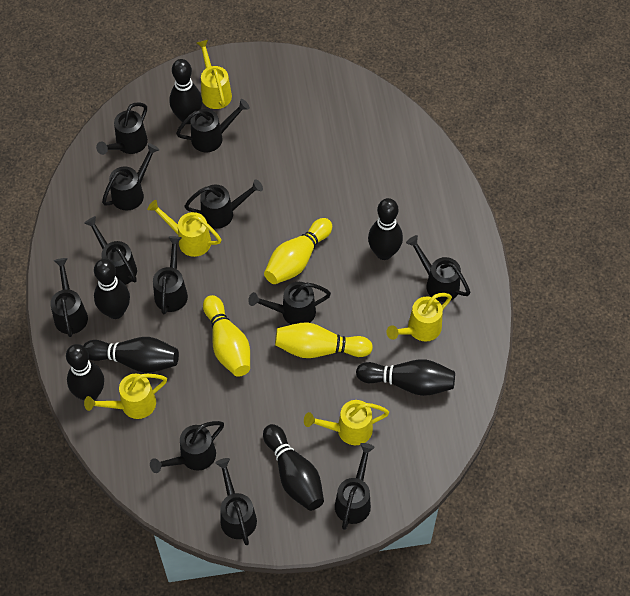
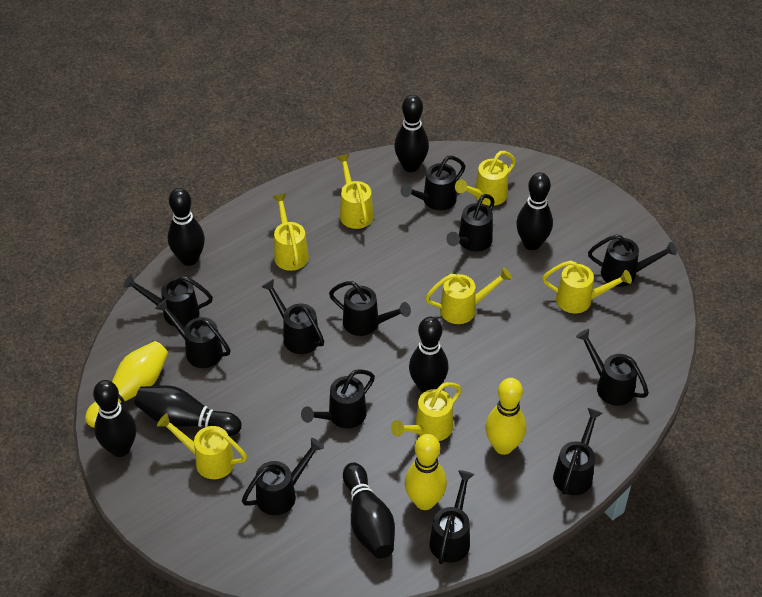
yellow watering can: [84,374,167,419] [147,200,221,257] [197,40,232,109] [304,400,389,445] [386,293,452,342] = 5 -> [157,413,247,479] [273,193,309,271] [336,154,374,229] [391,382,462,441] [425,267,512,324] [455,151,516,206] [542,260,632,313] = 7

